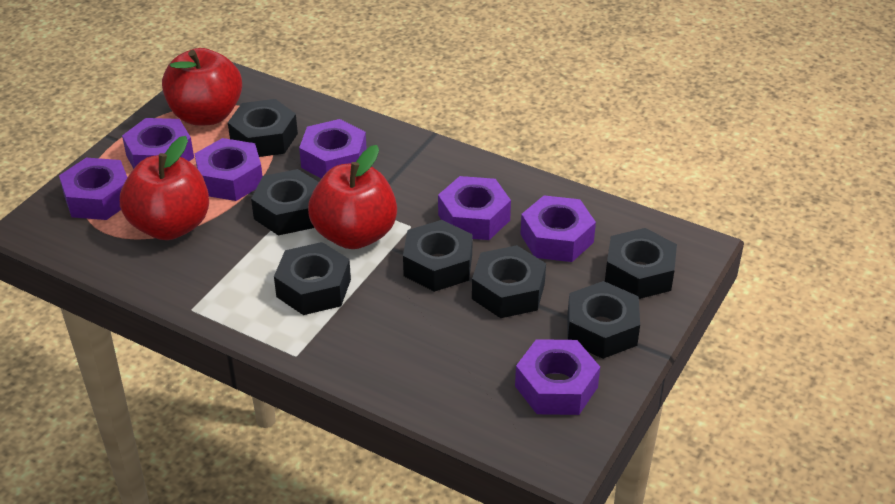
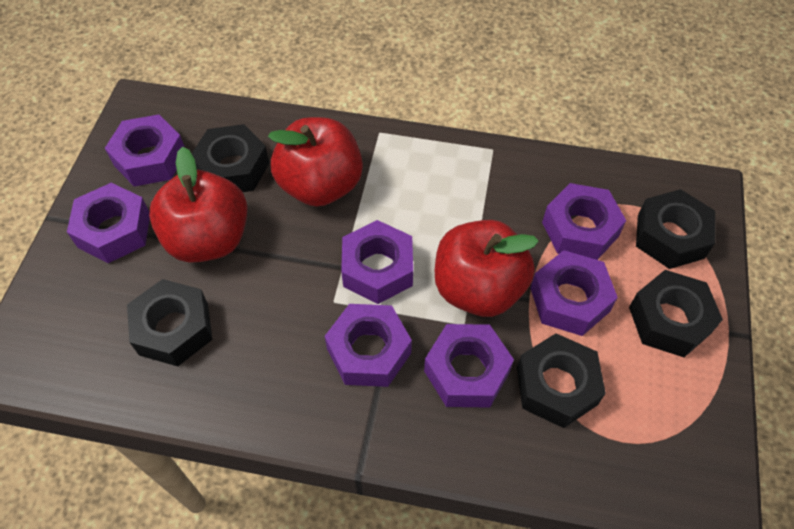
black nut: [228,99,298,157] [251,169,319,235] [274,242,351,315] [403,220,473,292] [472,245,546,318] [568,281,640,359] [605,228,677,299] = 7 -> [127,279,212,366] [192,124,269,192] [517,333,606,428] [629,270,723,357] [636,189,715,269] = 5

